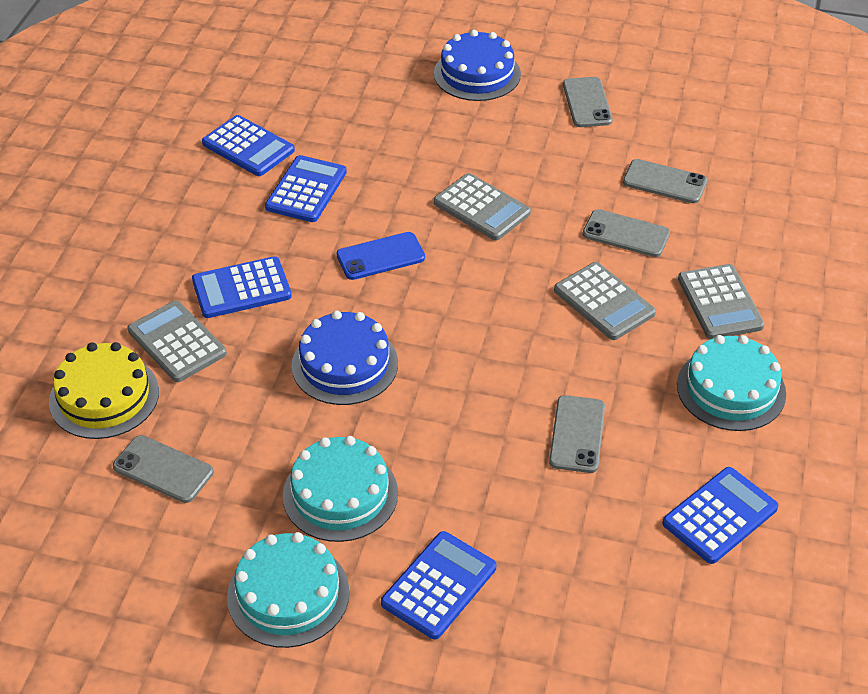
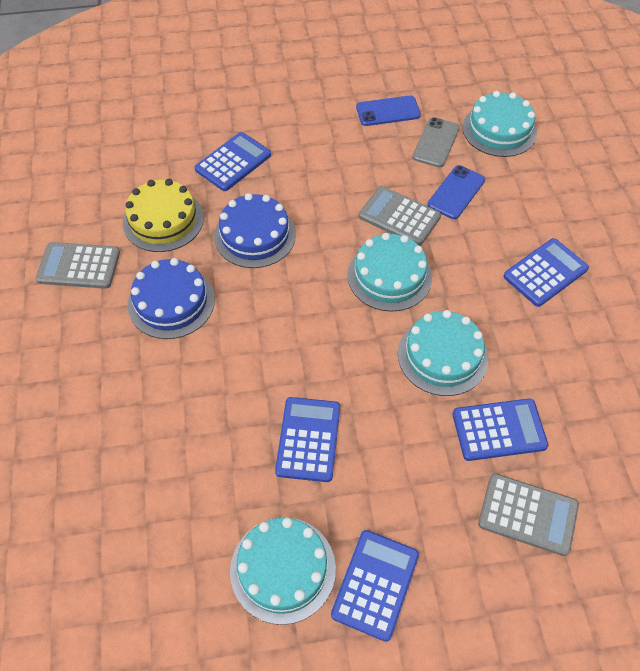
blue phone: [336,232,425,280] = 1 -> [356,96,421,126] [428,165,485,219] = 2
grey calculator: [128,300,227,382] [434,173,531,240] [554,262,656,340] [678,264,765,339] = 4 -> [36,242,120,289] [359,186,441,246] [478,473,579,556] = 3
grey phone: [113,435,213,503] [549,395,605,473] [563,77,613,127] [582,209,670,257] [623,159,707,203] = 5 -> [412,117,460,167] = 1
turquoise cake: [227,532,350,648] [283,436,398,542] [677,335,786,431] = 3 -> [230,517,336,625] [347,233,432,312] [398,310,489,396] [462,91,537,157] = 4

